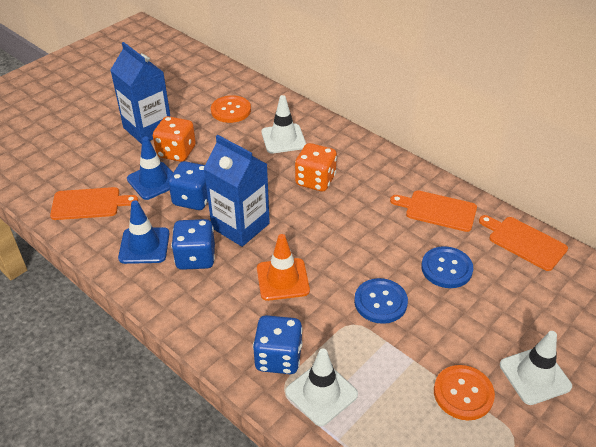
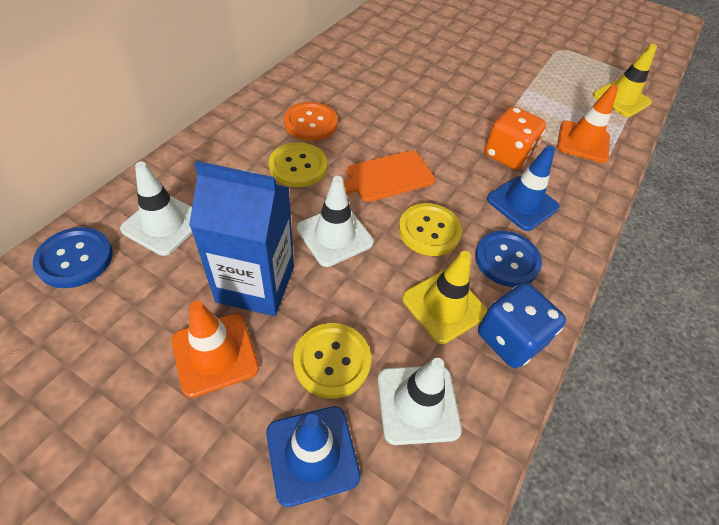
blue carton: [111,42,171,144] [204,135,270,247] = 2 -> [189,161,294,316] = 1
blue dice: [168,161,208,210] [171,219,215,270] [253,315,303,374] = 3 -> [478,283,566,368] = 1
orange button: [211,95,251,123] [434,365,495,420] = 2 -> [284,102,337,141] = 1
orange cutting board: [50,187,138,220] [390,191,477,232] [479,215,568,271] = 3 -> [343,151,435,202] = 1
orange dice: [153,116,196,162] [295,143,337,191] = 2 -> [484,106,546,170] = 1
orange traffic cone: [257,234,310,301] = 1 -> [171,301,259,398] [557,85,618,163] = 2
yellow button: none = 0 -> [269,142,327,187] [293,323,371,399] [398,203,462,256] = 3
yellow traffic cone: none = 0 -> [402,251,488,344] [593,44,657,117] = 2

